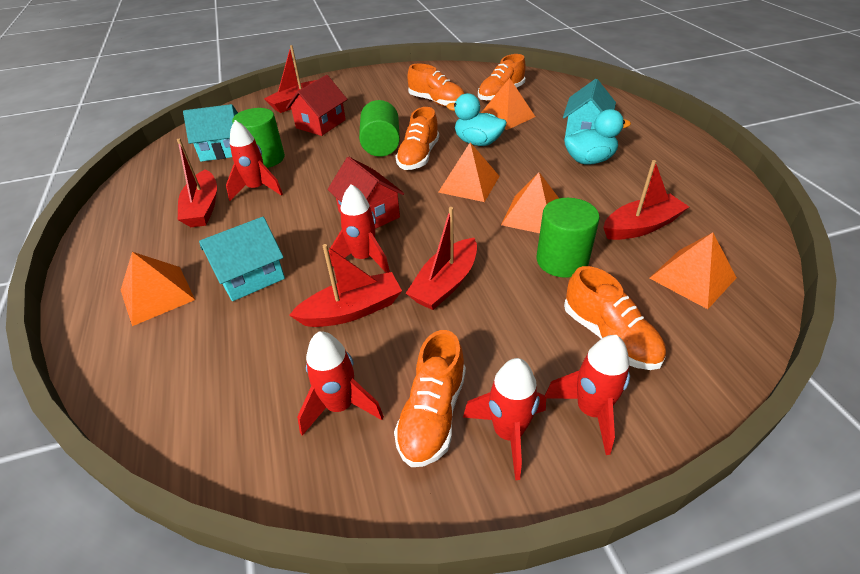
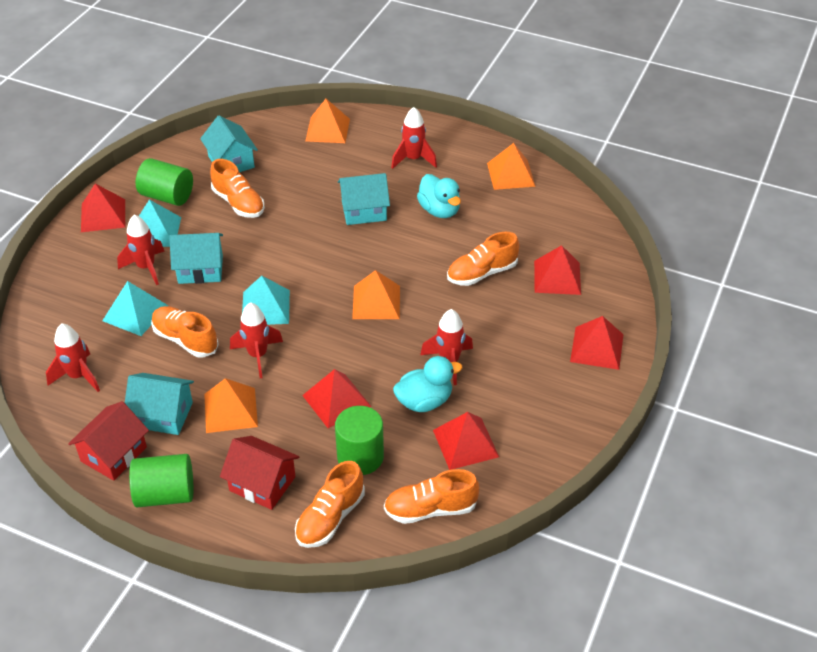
orange pyramid: [121,252,195,326] [438,142,499,202] [481,78,535,130] [501,172,559,233] [650,232,737,309] = 5 -> [204,378,258,433] [305,99,350,143] [352,270,400,319] [487,143,536,190] = 4
red boat: [177,138,217,227] [264,45,316,113] [289,244,402,327] [406,207,477,310] [603,160,689,240] = 5 -> none = 0
red pyramid: none = 0 -> [81,184,125,232] [302,369,372,428] [433,412,499,470] [534,245,581,295] [570,316,624,370] = 5
turquoise house: [183,104,238,162] [199,217,285,301] [563,79,616,137] = 3 -> [125,373,194,435] [169,233,223,284] [200,115,258,172] [338,173,390,225] = 4
turquoise pyramid: none = 0 -> [102,281,169,336] [139,199,181,247] [242,276,290,325] = 3

